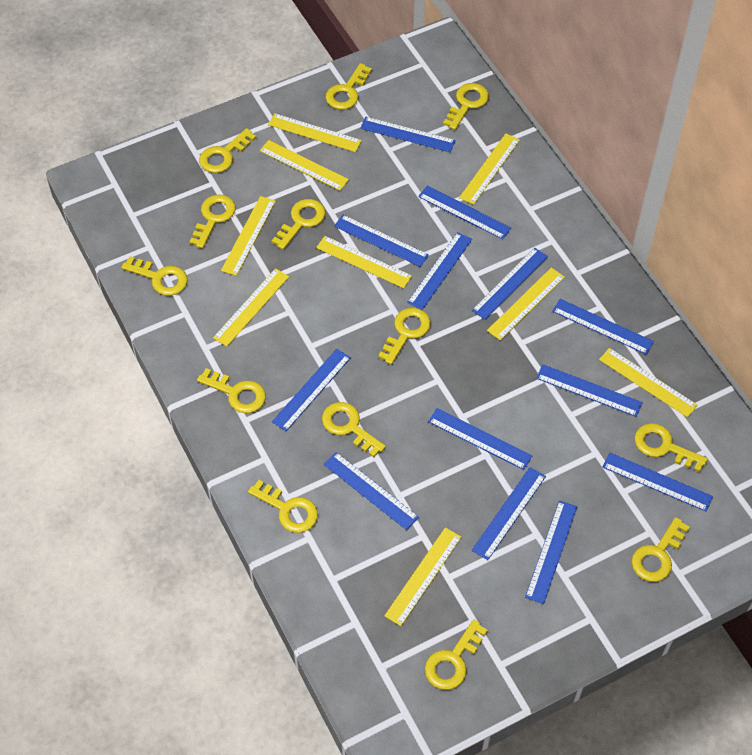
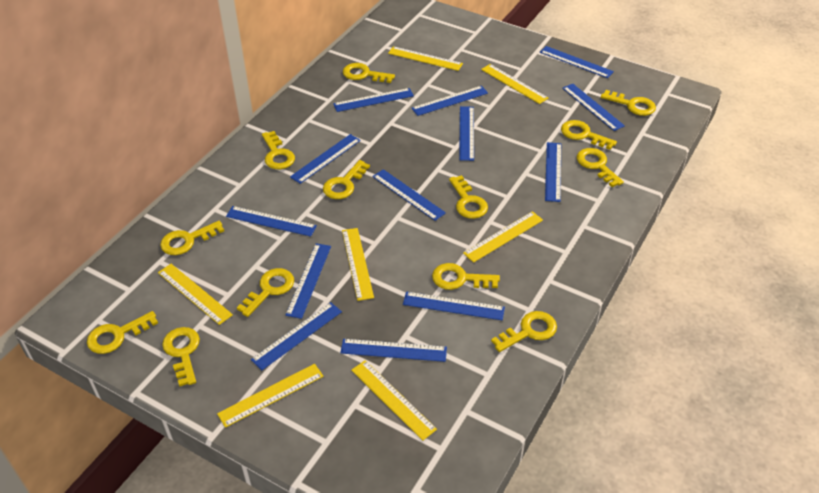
yellow ruler: [213,268,289,347] [221,196,276,276] [260,140,349,191] [268,113,362,152] [316,236,412,288] [384,527,461,626] [459,133,520,205] [487,268,565,341] [599,348,698,417] = 9 -> [158,264,233,325] [217,364,324,428] [342,228,374,301] [351,360,437,441] [388,46,463,71] [463,211,543,263] [481,64,548,104] = 7

